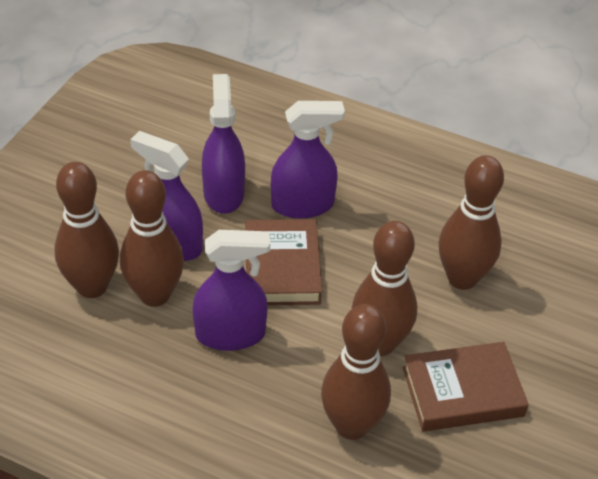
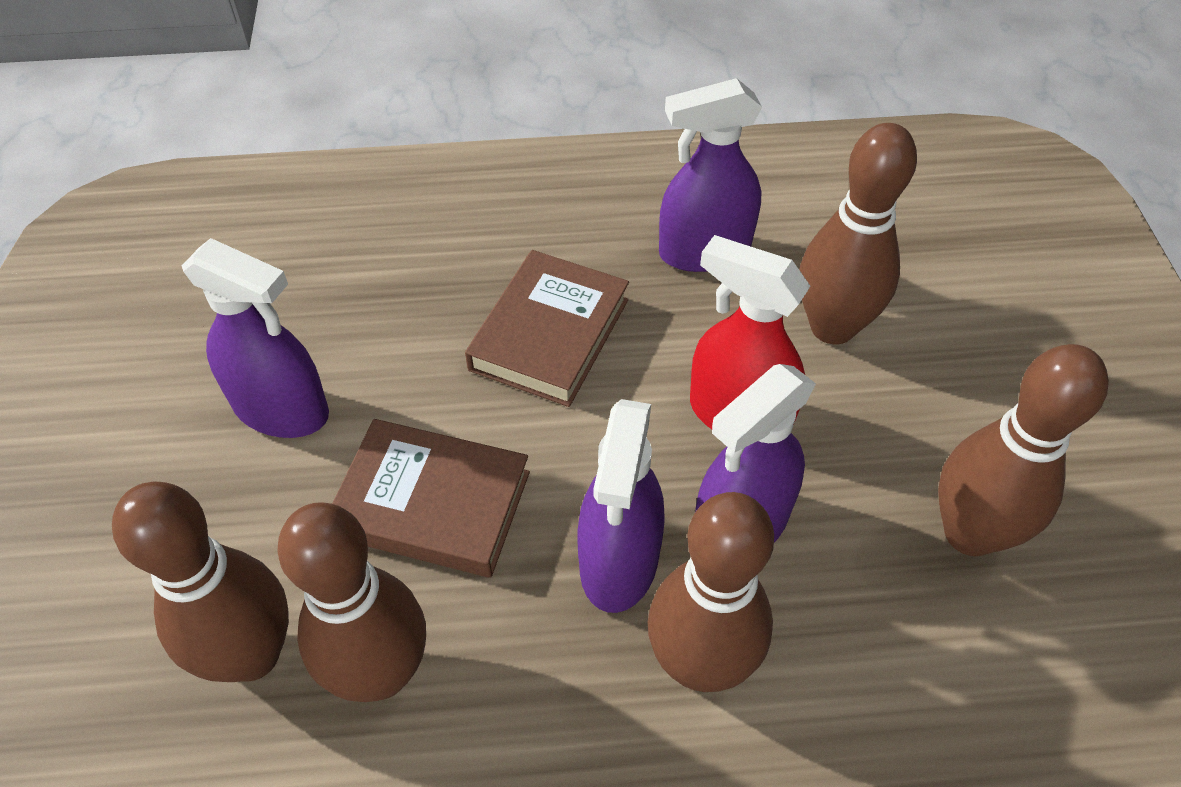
red spray bottle: none = 0 -> [690,235,810,429] = 1

